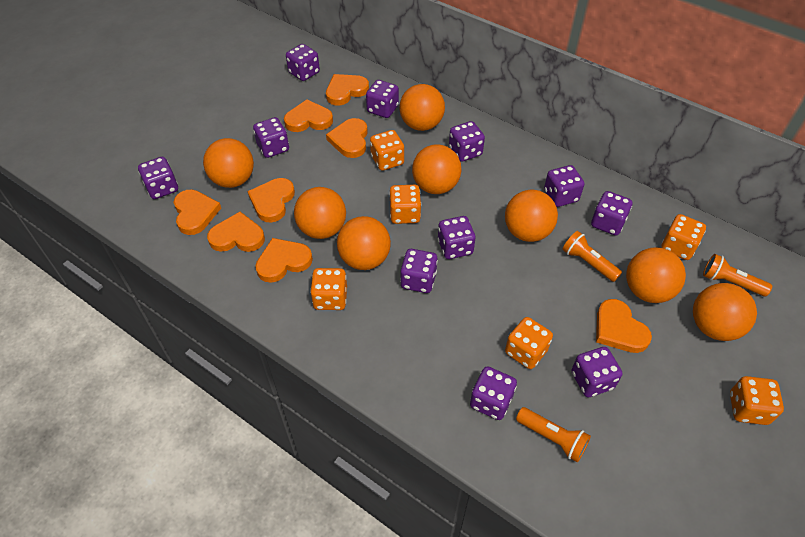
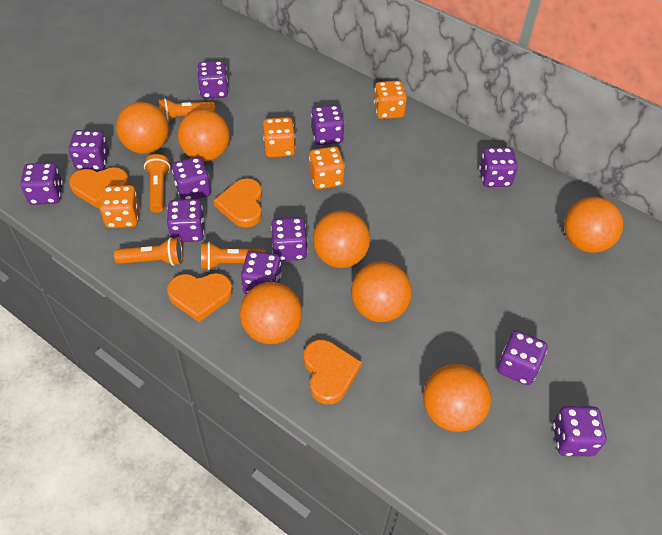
orange ball: [203,138,254,188] [294,187,346,239] [337,216,391,270] [399,84,445,131] [412,144,461,194] [505,190,558,242] [626,247,686,303] [693,283,757,341] = 8 -> [116,102,169,154] [178,109,230,162] [240,282,302,344] [313,210,370,268] [351,261,412,322] [423,364,491,432] [564,197,623,253] = 7
orange dice: [310,268,347,310] [370,130,404,171] [389,185,421,224] [505,317,553,369] [661,214,706,260] [730,376,784,425] = 6 -> [99,185,139,228] [263,117,295,157] [309,147,345,189] [374,81,407,119] = 4
orange flashlight: [516,407,591,462] [562,231,622,282] [703,254,772,296] = 3 -> [114,237,183,266] [144,154,171,213] [158,98,215,122] [201,242,266,270] = 4
orange heart: [173,190,221,235] [207,212,265,252] [247,178,295,222] [255,238,313,283] [284,100,333,132] [326,74,369,105] [326,118,368,158] [596,299,652,353] = 8 -> [69,167,129,208] [167,273,233,322] [214,178,262,228] [304,340,362,404] = 4

